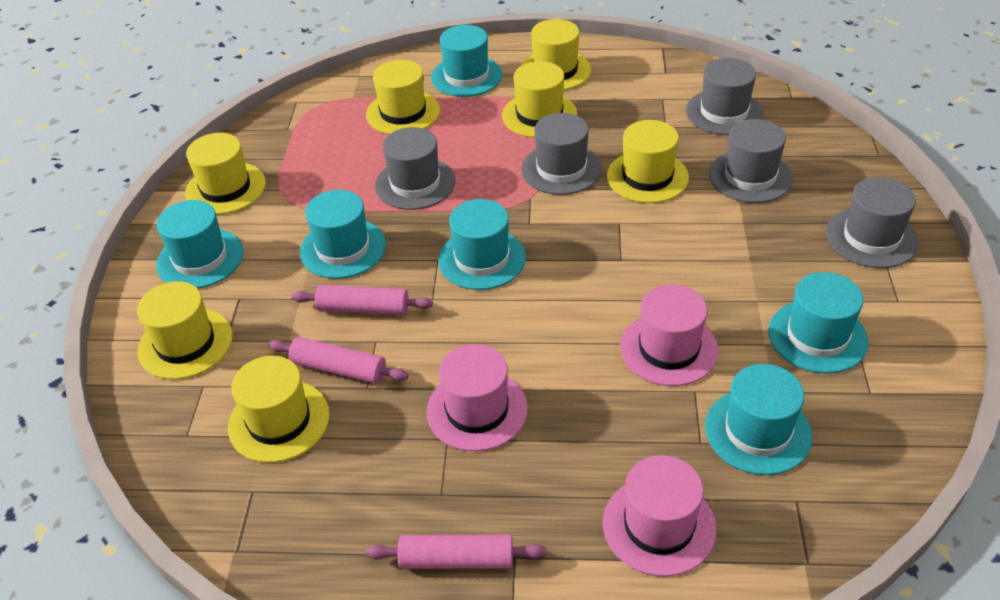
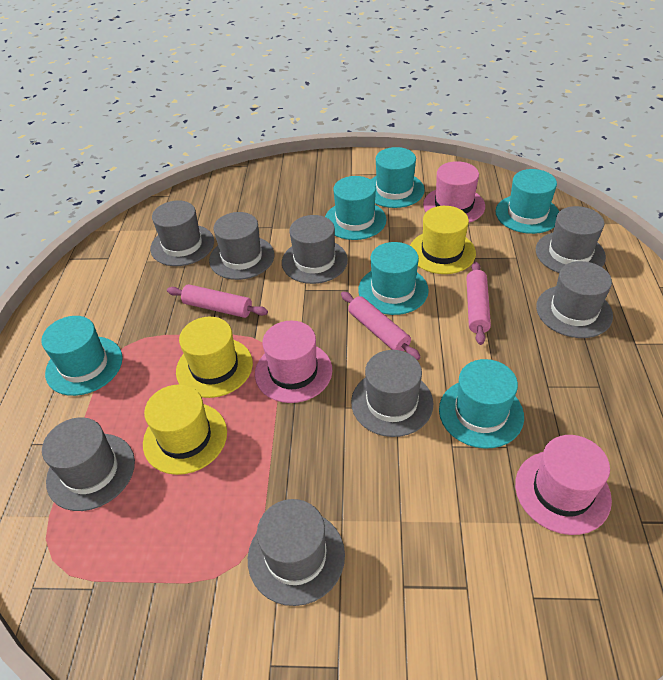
grey hat: [375,127,455,210] [521,113,602,195] [686,58,763,135] [709,119,793,203] [826,177,919,268] = 5 -> [42,417,135,511] [150,200,214,266] [209,212,274,280] [248,499,345,606] [282,215,348,284] [351,350,433,437] [536,206,606,273] [536,261,613,338] = 8
yellow hat: [137,281,233,380] [185,133,266,215] [228,356,330,463] [366,60,440,134] [502,61,577,138] [521,19,591,90] [607,120,689,203] = 7 -> [143,384,227,475] [176,317,253,398] [410,206,476,274] = 3

